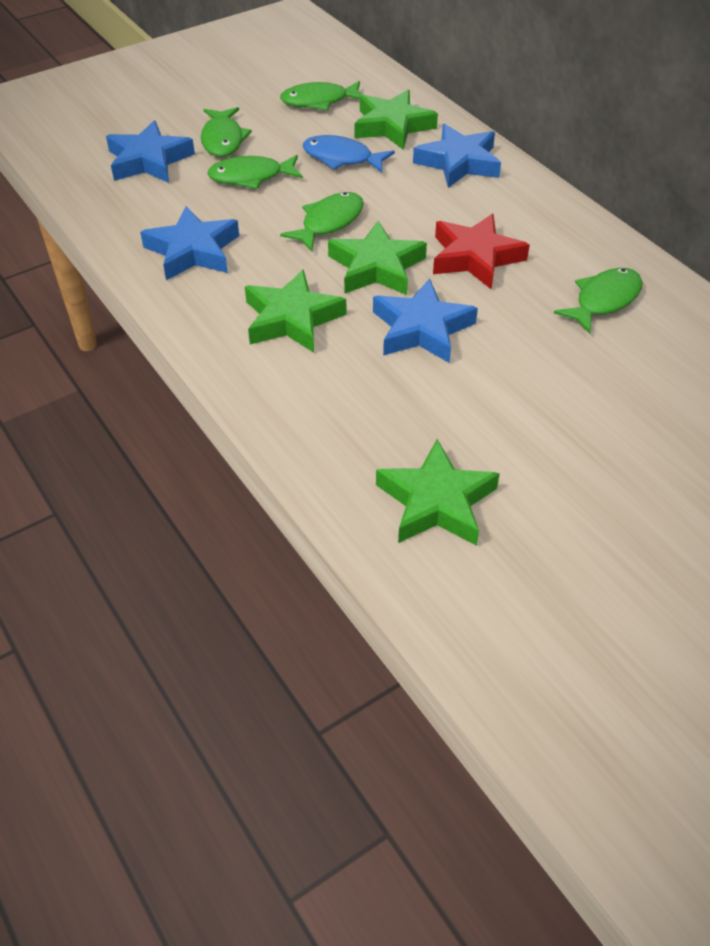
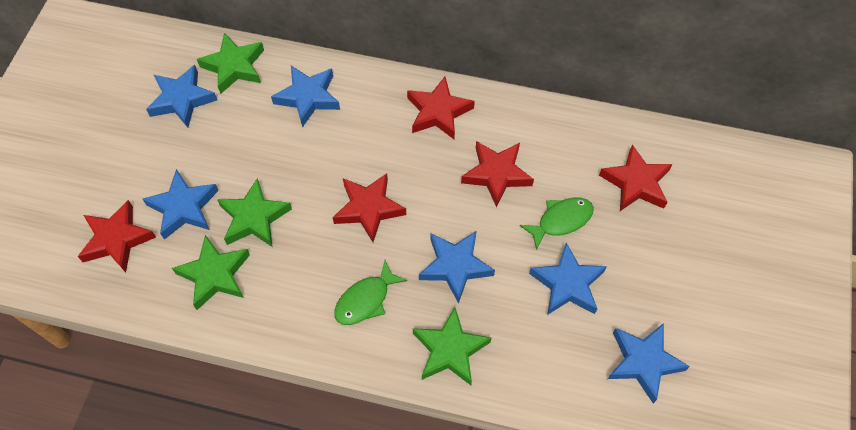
blue fish: [302,135,395,173] = 1 -> none = 0
blue star: [106,120,195,183] [140,206,239,280] [373,279,478,363] [413,123,501,188] = 4 -> [143,169,219,240] [146,65,217,128] [271,66,340,128] [419,231,495,304] [529,243,607,315] [608,323,690,403] = 6
green fish: [201,107,252,157] [207,155,303,189] [280,81,363,111] [280,192,364,251] [554,268,643,334] = 5 -> [334,260,407,325] [519,198,594,250] = 2
red star: [433,214,530,290] = 1 -> [77,200,156,273] [333,173,406,242] [407,77,475,139] [461,141,534,208] [599,145,672,211] = 5

